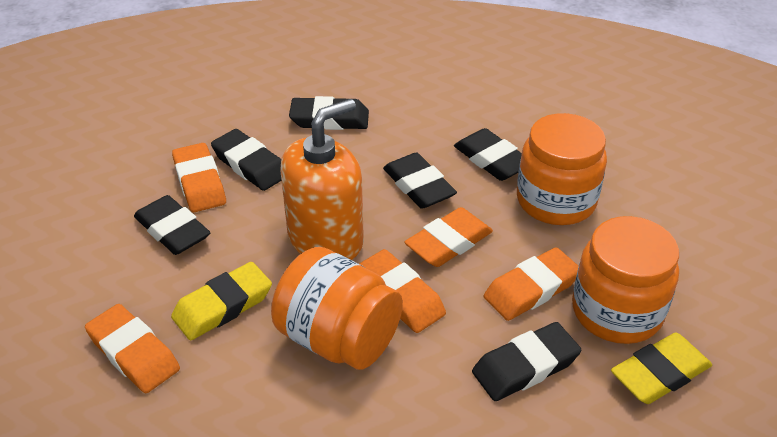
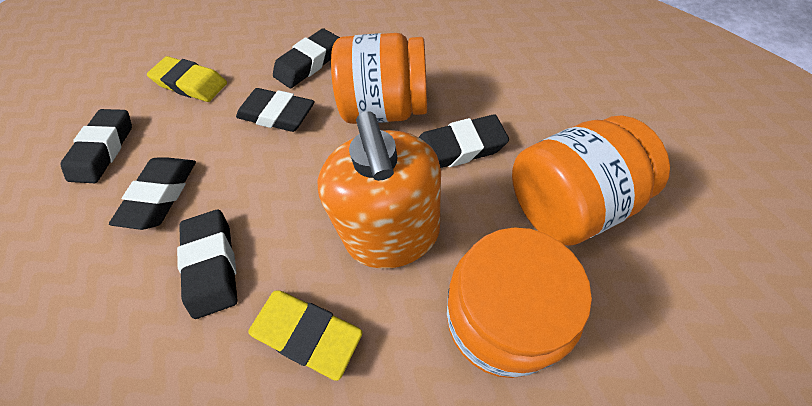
orange eraser: [85,304,180,393] [172,143,226,212] [359,249,446,333] [404,207,493,267] [484,247,579,321] = 5 -> none = 0

